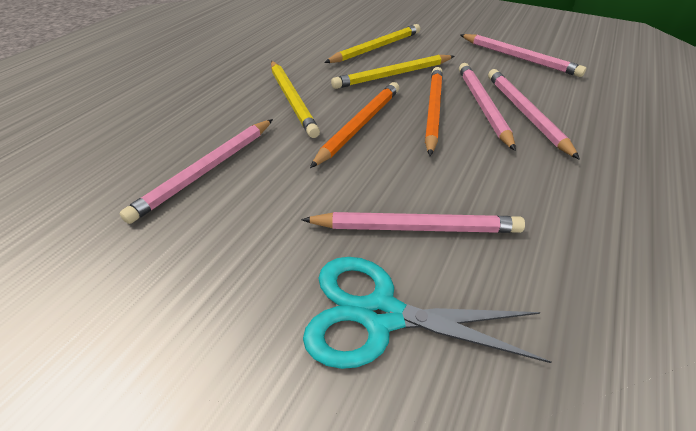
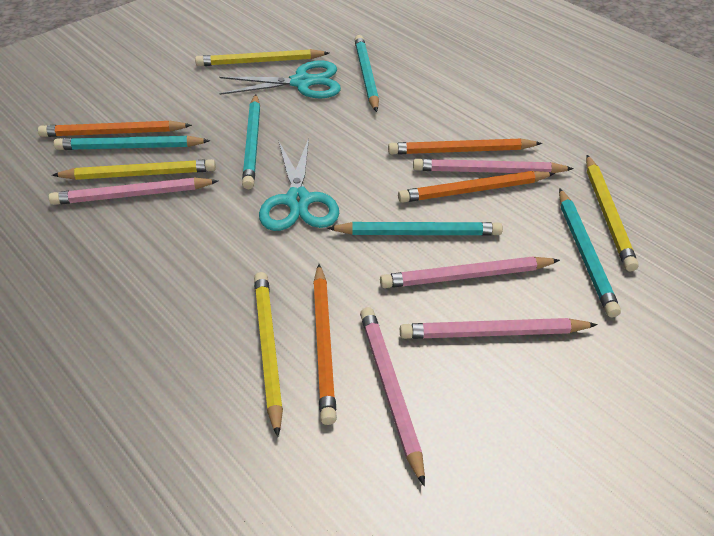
orange pencil: [310,82,399,168] [425,67,443,156] = 2 -> [38,120,192,137] [313,264,337,425] [388,138,542,154] [398,171,555,203] = 4
turquoise pencil: none = 0 -> [54,136,210,150] [242,94,260,189] [327,222,503,235] [354,35,379,112] [559,188,621,317] = 5
turquoise scissors: [303,257,551,369] = 1 -> [219,60,341,99] [259,138,339,231] = 2
yellow pencil: [271,61,320,138] [324,24,420,63] [331,55,455,89] = 3 -> [52,159,216,180] [195,49,329,66] [254,272,283,437] [586,155,639,272] = 4

